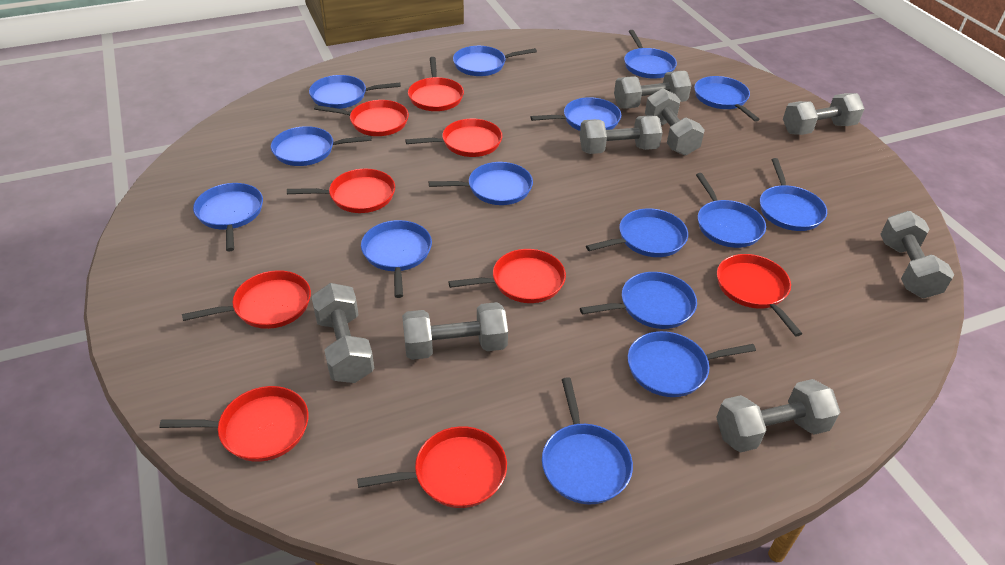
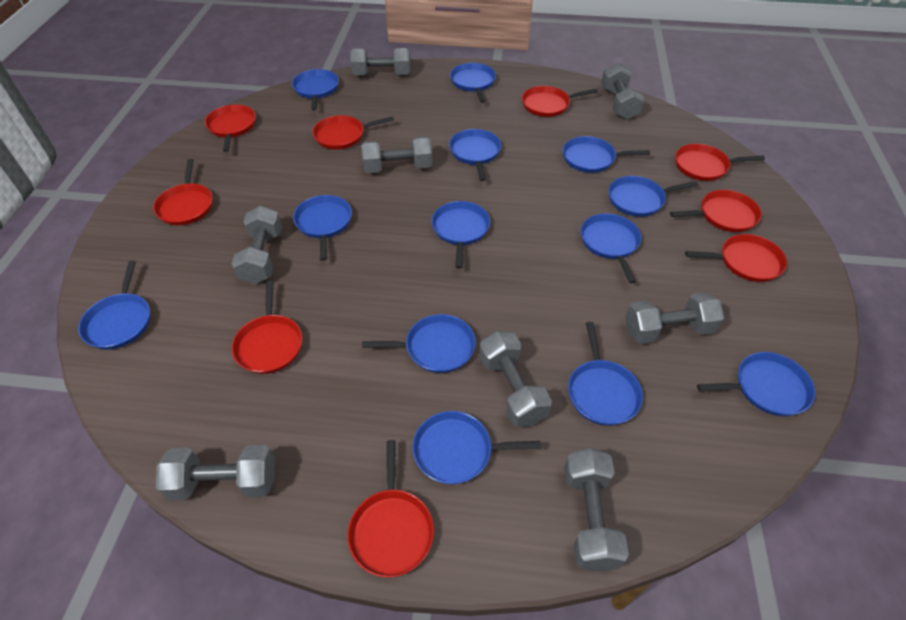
blue pan: [193,183,263,251] [271,126,371,166] [309,75,401,109] [361,220,432,298] [429,162,533,205] [453,46,537,76] [530,97,621,131] [542,377,633,504] [580,272,697,329] [586,208,688,257] [624,30,677,79] [628,331,756,397] [694,76,760,122] [696,173,766,248] [760,158,827,231] = 15 -> [78,260,150,349] [292,69,339,111] [293,195,352,261] [362,314,476,373] [412,411,541,484] [431,201,490,269] [449,129,501,181] [450,63,496,103] [563,136,650,173] [568,322,643,426] [581,213,641,283] [608,176,698,217] [697,352,815,416] = 13

